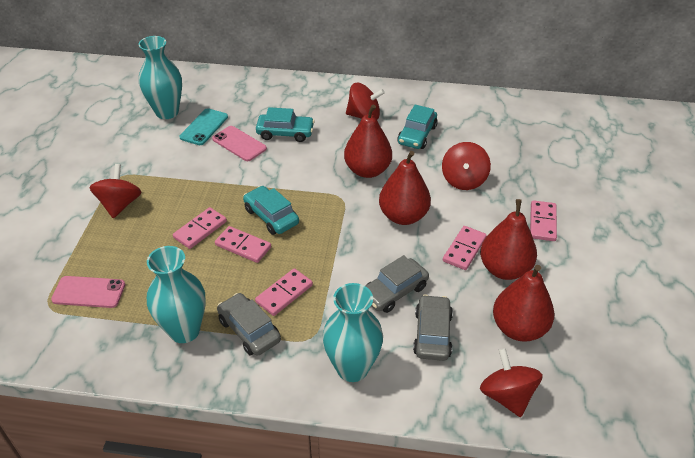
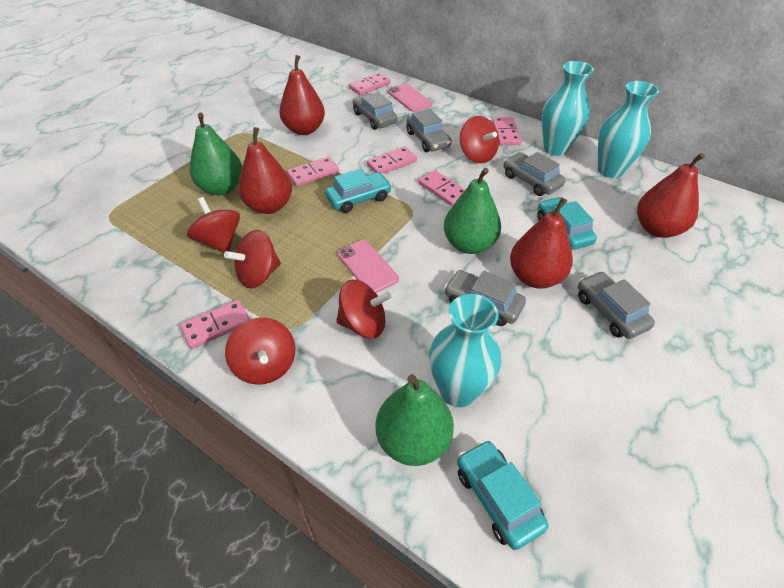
green pear: none = 0 -> [190,113,242,195] [376,374,454,466] [444,168,501,254] = 3
grey car: [217,293,281,356] [365,255,429,313] [413,294,453,361] = 3 -> [353,92,398,130] [406,108,452,152] [444,270,526,326] [504,152,566,196] [578,271,655,339] = 5
pink domino: [173,207,227,249] [215,226,271,263] [255,268,313,316] [443,226,487,270] [530,200,557,241] = 5 -> [180,300,250,349] [287,157,339,186] [349,73,390,95] [367,146,417,174] [418,170,466,206] [492,117,521,145] = 6
red spinning top: [89,164,141,218] [346,83,385,120] [442,142,491,190] [480,348,543,417] = 4 -> [187,197,240,253] [224,230,281,288] [225,318,295,385] [336,279,391,339] [460,116,499,163] = 5
turquoise phone: [179,108,228,145] = 1 -> none = 0

